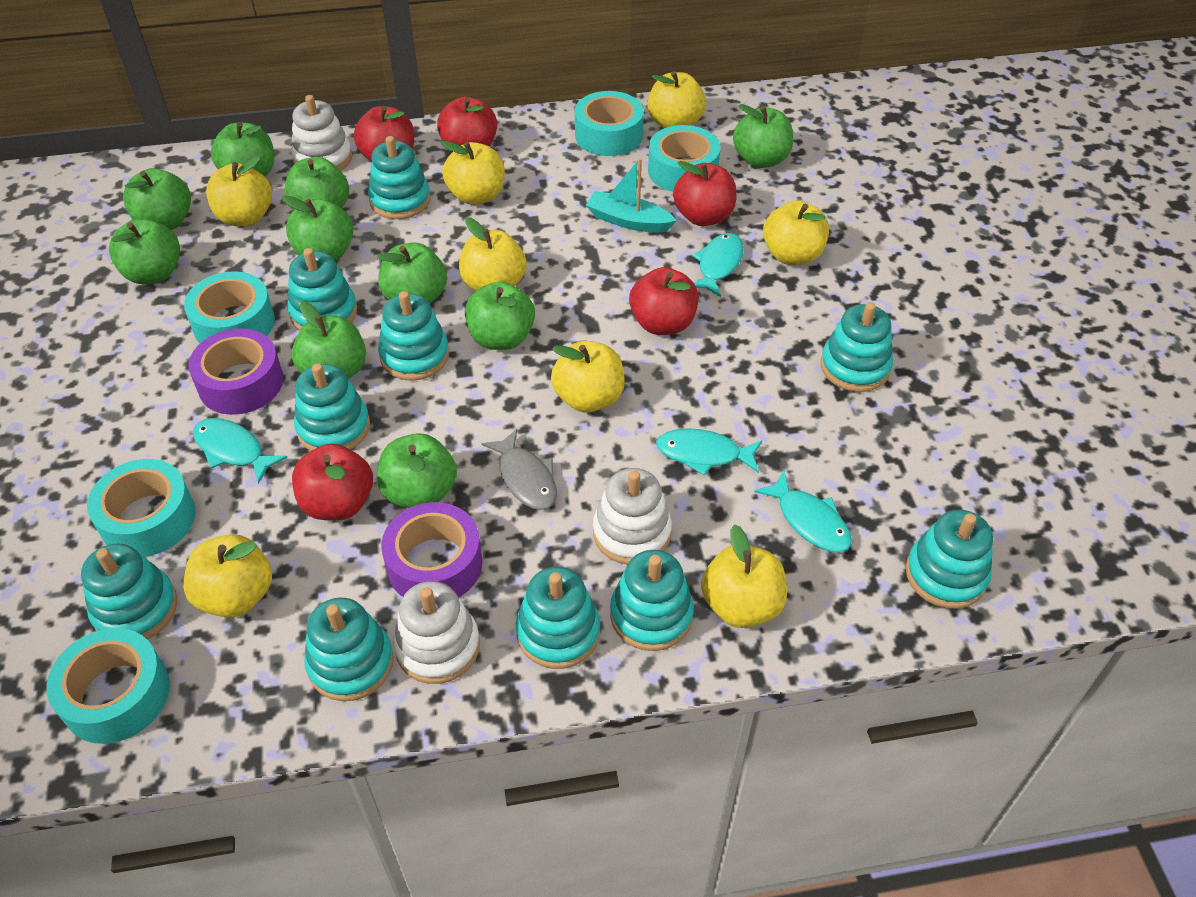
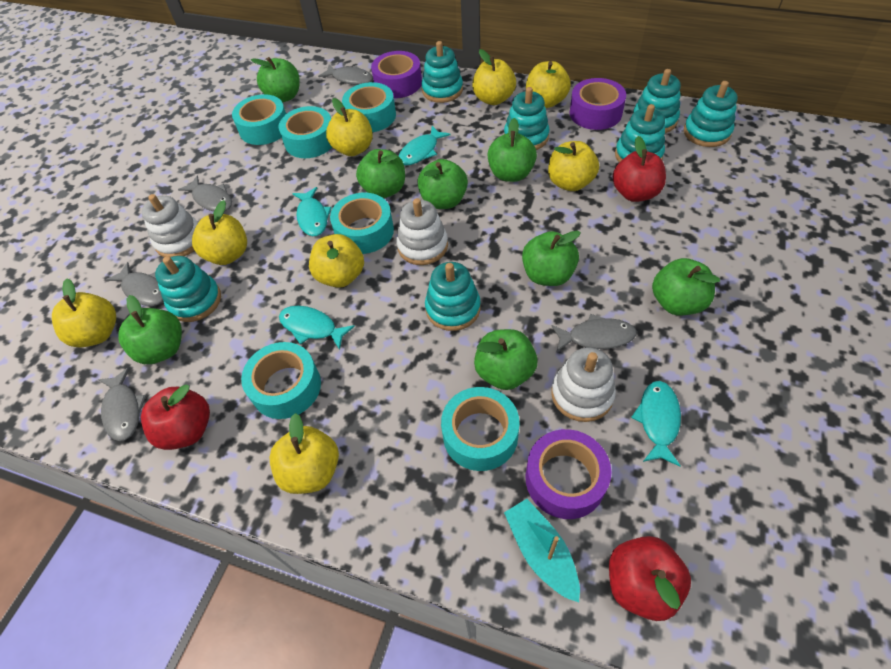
green apple: [109,219,180,284] [123,168,191,230] [211,122,274,177] [282,195,353,261] [285,157,349,210] [292,301,366,379] [377,242,447,304] [377,433,457,508] [465,281,535,350] [733,104,793,168] = 10 -> [118,295,182,364] [251,57,300,103] [356,149,405,198] [417,159,468,209] [474,329,537,390] [488,118,537,182] [522,231,581,286] [652,258,720,315] = 8
grey fish: [482,429,557,510] = 1 -> [98,367,146,441] [106,262,163,306] [178,176,232,212] [318,65,373,85] [552,314,637,352] = 5
purple tape: [189,329,283,415] [381,502,483,598] = 2 -> [371,51,422,98] [525,429,611,519] [569,78,626,130] = 3
red apple: [292,444,373,520] [354,106,414,162] [437,97,497,152] [629,267,699,335] [673,161,736,226] = 5 -> [141,384,210,450] [609,536,691,621] [613,136,666,202] = 3
turquoise stacking toy: [81,544,177,639] [287,248,357,331] [294,363,370,451] [304,598,394,701] [368,136,430,219] [378,291,449,381] [516,567,600,669] [610,550,694,651] [821,302,893,392] [906,510,993,609] = 10 -> [155,256,221,322] [421,41,463,103] [425,262,481,331] [504,87,550,150] [615,104,665,162] [633,69,681,133] [684,81,737,147] = 7
turquoise tape: [47,628,170,744] [87,459,195,557] [184,271,275,343] [575,91,644,156] [648,125,720,192] = 5 -> [232,94,286,145] [241,342,321,419] [278,106,332,158] [330,193,394,254] [342,82,396,132] [441,387,520,471] = 6

